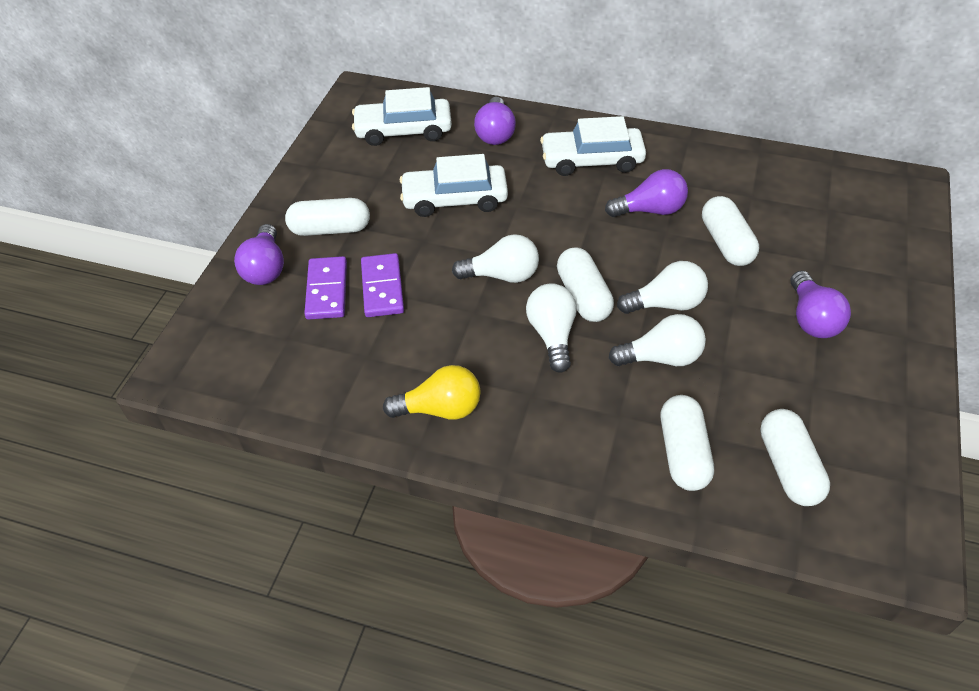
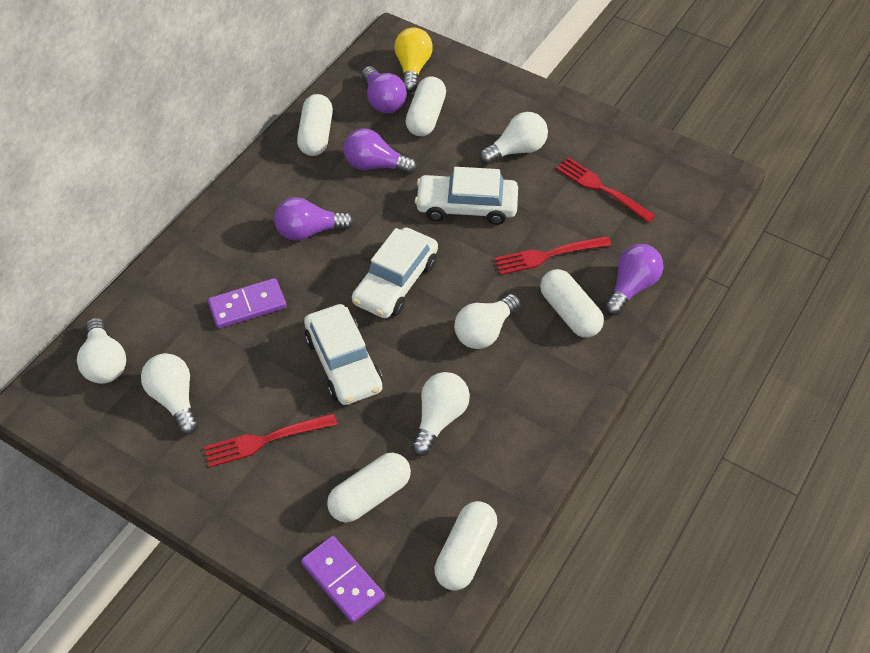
red fork: none = 0 -> [204,413,337,468] [494,236,611,275] [556,157,656,223] = 3
white light bulb: [452,234,539,283] [526,283,577,373] [609,314,706,366] [617,261,708,314] = 4 -> [77,317,126,384] [141,353,198,435] [411,372,470,456] [454,294,521,349] [479,112,548,165] = 5

